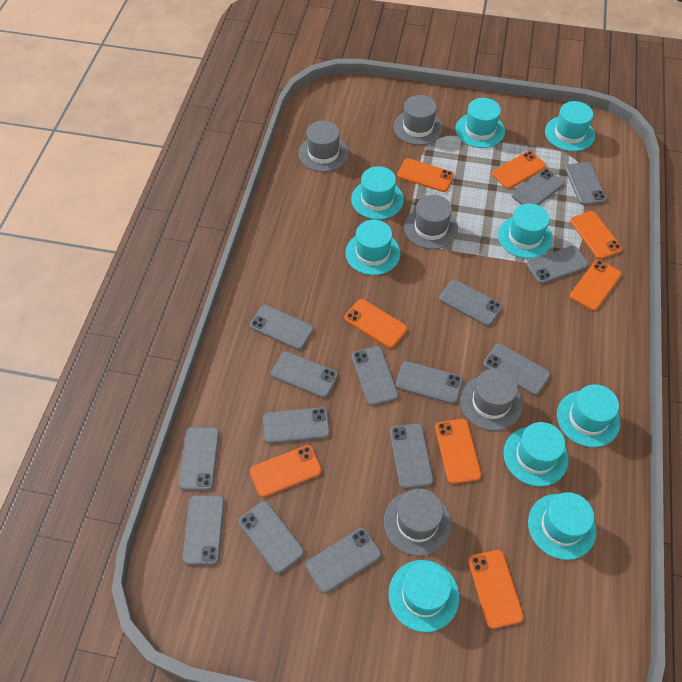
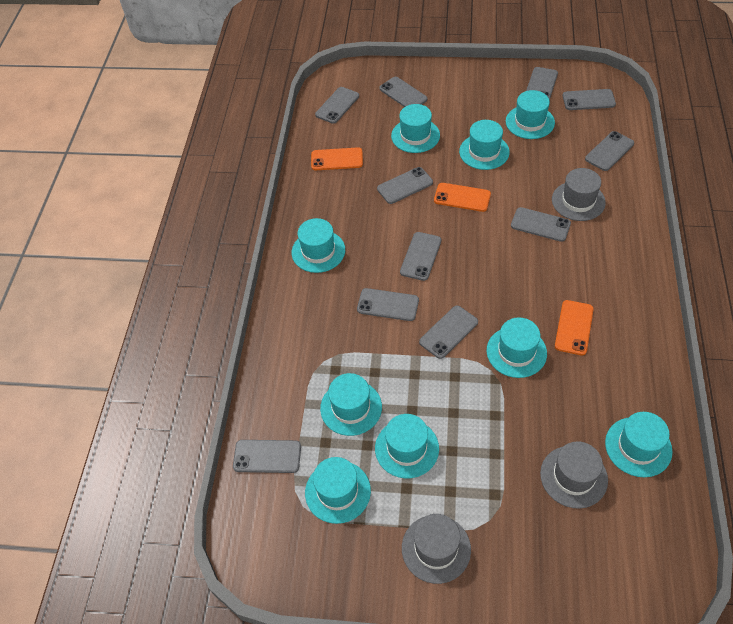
grey hat: [298,121,349,172] [384,489,451,556] [394,95,443,145] [404,195,458,249] [460,369,522,431] = 5 -> [402,514,471,584] [540,441,608,509] [552,168,606,221] = 3
grey phone: [178,427,220,491] [182,495,225,565] [239,501,304,574] [250,305,314,350] [263,407,330,444] [271,351,338,398] [306,528,381,593] [352,346,399,406] [390,424,434,489] [396,361,463,404] [439,280,502,326] [483,344,551,395] [511,169,565,205] [527,246,589,284] [565,162,607,205] = 15 -> [233,440,301,473] [315,87,359,124] [357,288,419,321] [377,167,433,204] [379,77,427,107] [400,232,441,281] [419,306,478,359] [511,207,571,242] [526,67,558,100] [563,89,616,110] [585,131,634,171] = 11
orange phone: [250,445,322,497] [344,299,407,348] [397,158,454,192] [435,419,482,484] [468,550,524,629] [492,151,546,189] [570,211,622,259] [570,260,622,311] = 8 -> [311,147,363,170] [434,183,491,212] [555,300,594,356] = 3

